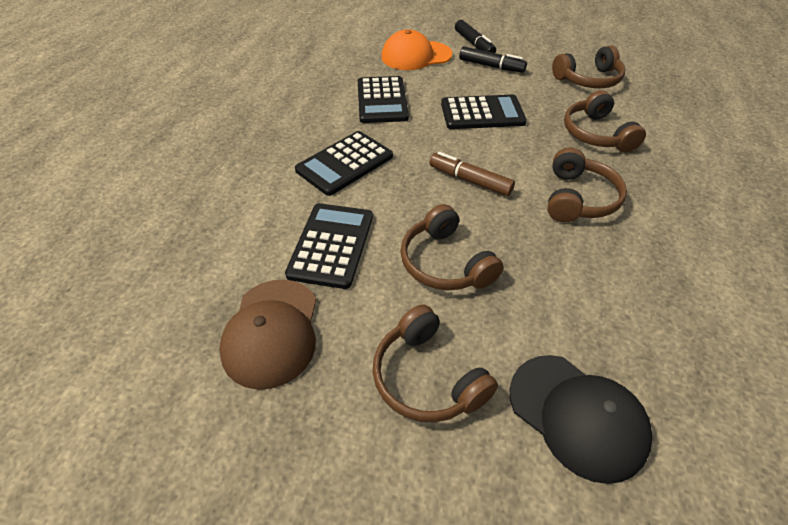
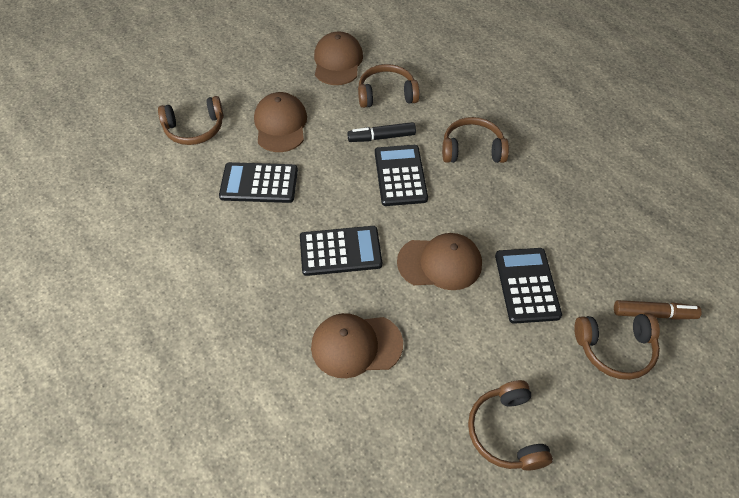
black cap: [509,355,652,484] = 1 -> none = 0
black marker: [455,20,496,53] [459,47,527,73] = 2 -> [347,122,416,142] = 1
brown cap: [219,279,316,390] = 1 -> [254,92,307,152] [311,313,403,378] [314,31,363,85] [397,233,482,290] = 4
orange cap: [381,30,452,70] = 1 -> none = 0

